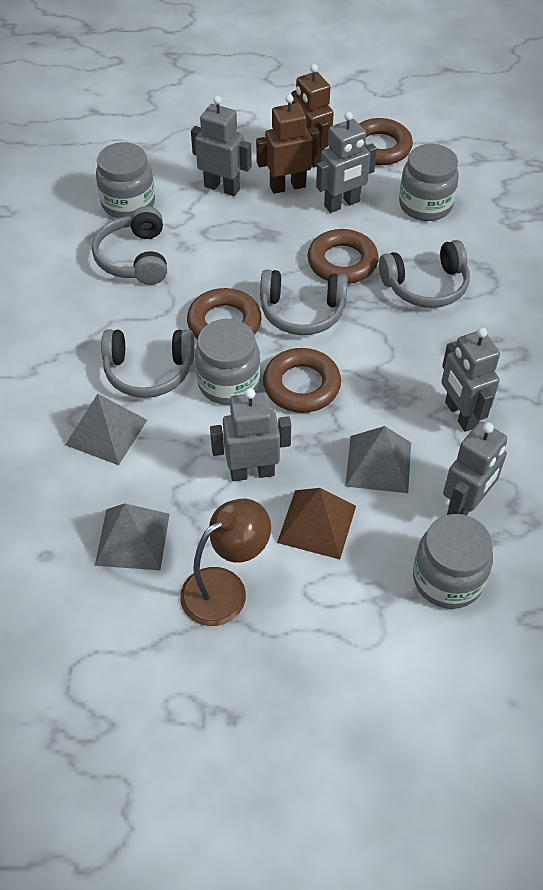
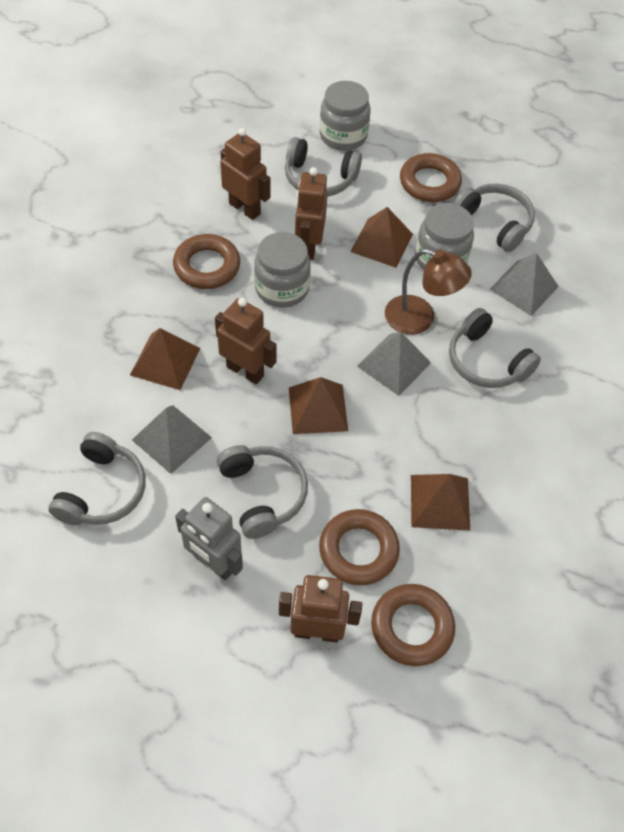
brown pyramid: [277,488,356,559] = 1 -> [130,328,200,390] [289,377,348,434] [350,207,413,268] [411,474,470,531] = 4
brown robot: [256,94,319,194] [291,64,334,167] = 2 -> [215,298,277,384] [220,128,270,220] [279,575,362,642] [295,167,328,260] = 4
grey headphones: [92,206,167,285] [101,329,194,398] [260,269,348,335] [379,240,470,308] = 4 -> [48,432,145,525] [217,445,308,539] [285,137,362,197] [449,308,541,388] [453,183,535,252] = 5
grey jar: [96,142,155,218] [195,319,260,405] [399,144,459,221] [413,514,493,609] = 4 -> [254,232,311,308] [320,81,370,151] [415,203,474,270] = 3
grey robot: [191,96,252,196] [210,388,291,481] [316,112,377,213] [441,328,500,432] [443,421,507,516] = 5 -> [175,497,243,580] = 1

